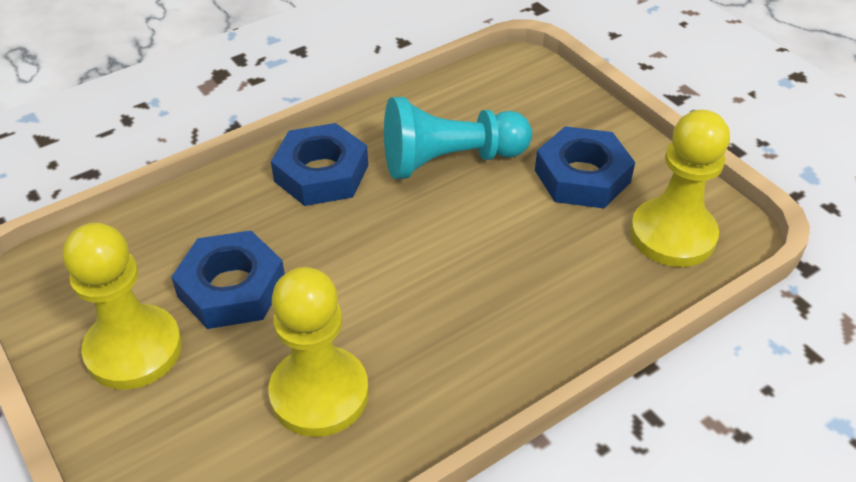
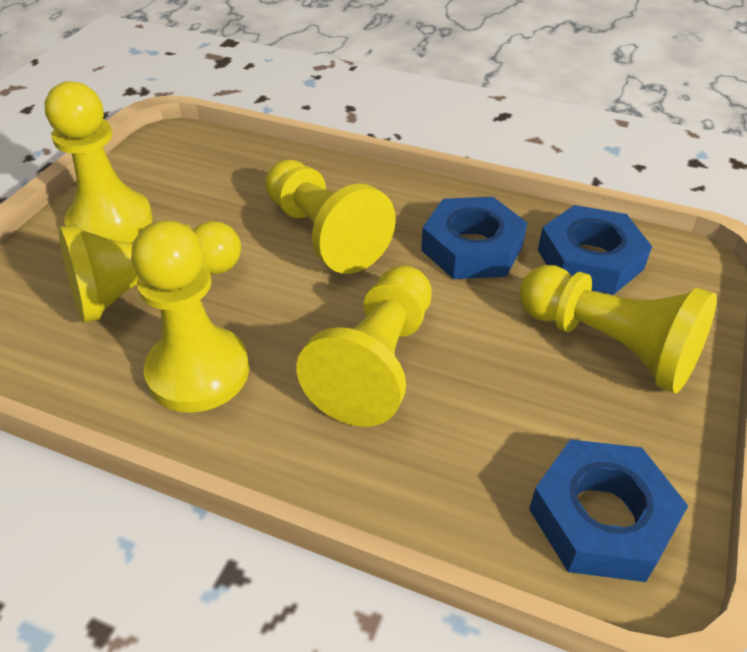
turquoise pawn: [384,97,532,179] = 1 -> none = 0
yellow pawn: [63,223,182,389] [268,267,369,437] [630,110,730,267] = 3 -> [45,81,153,242] [59,221,241,323] [131,220,249,413] [265,159,396,274] [296,265,432,427] [520,265,717,393] = 6

